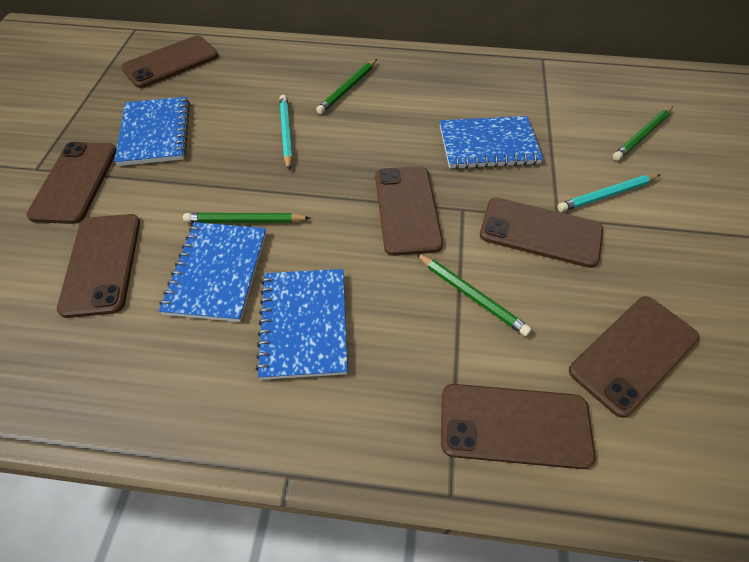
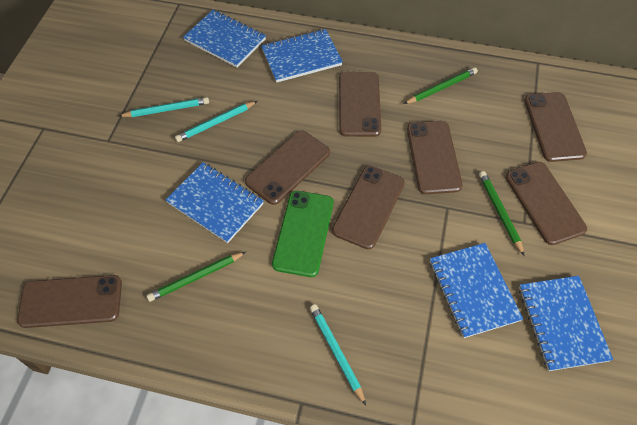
blue notebook: [114,97,190,166] [159,222,266,322] [255,269,348,380] [440,116,543,169] = 4 -> [165,162,264,243] [183,10,266,68] [261,29,343,83] [430,243,523,338] [519,276,613,371] = 5
green pencil: [183,213,310,223] [316,59,377,114] [416,253,532,336] [613,106,673,161] = 4 -> [146,252,246,302] [404,67,478,104] [479,171,525,256] = 3
green phone: none = 0 -> [272,191,334,277] = 1
turquoise pencil: [280,95,292,170] [557,174,660,212] = 2 -> [119,97,209,117] [175,101,257,142] [310,304,366,405] = 3

